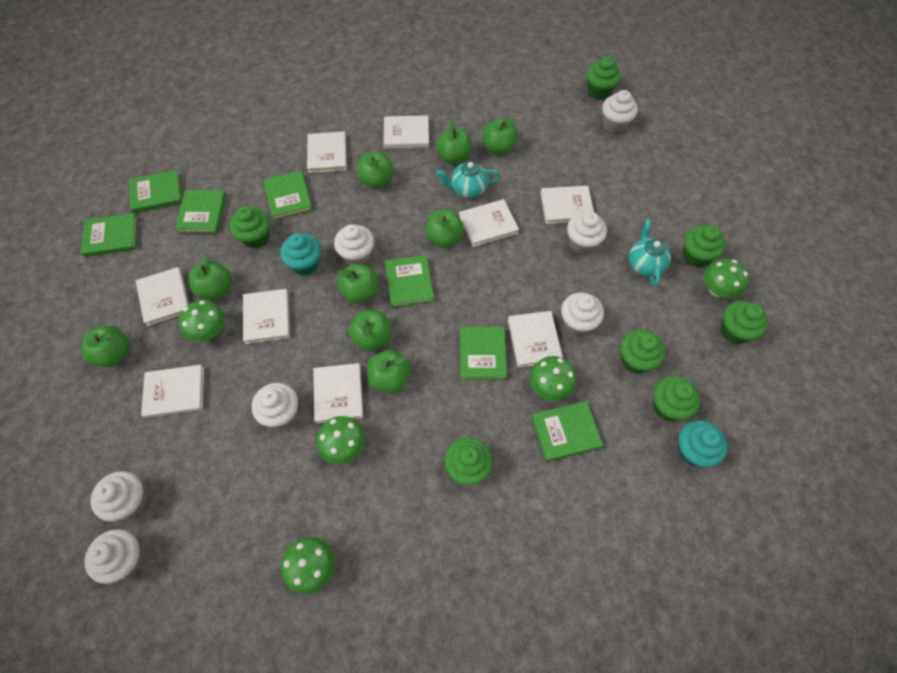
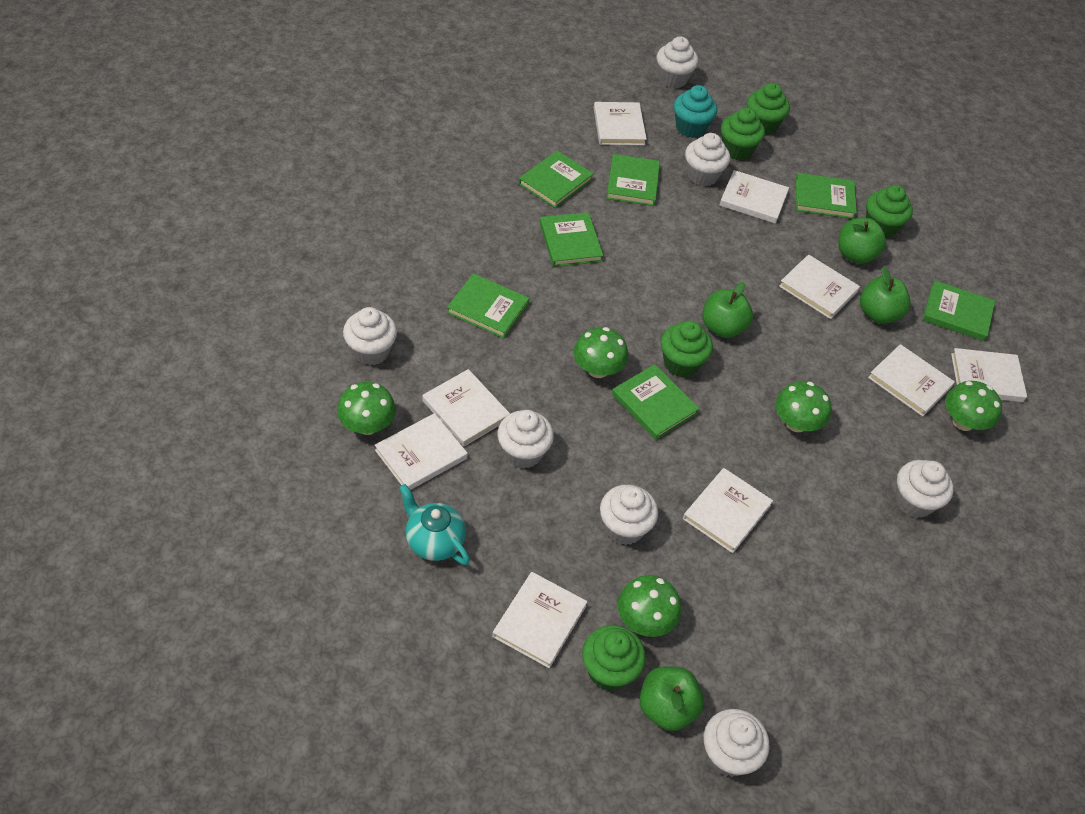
green apple: [81,325,130,367] [189,253,232,300] [337,264,378,303] [349,310,391,351] [357,151,394,188] [367,350,411,393] [425,209,464,248] [436,120,472,164] [483,118,518,155] = 9 -> [639,666,704,731] [702,282,753,338] [838,218,886,264] [860,267,911,324] = 4
green cupcake: [230,206,270,249] [445,437,493,485] [586,57,621,100] [621,330,665,373] [653,376,701,421] [682,225,726,267] [720,301,768,344] = 7 -> [582,625,646,691] [661,321,713,377] [721,108,765,160] [747,83,790,135] [866,185,913,238] = 5
turquoise cupcake: [280,233,321,276] [677,420,728,467] = 2 -> [674,85,717,138] = 1
turquoise teapot: [437,161,501,198] [629,219,671,286] = 2 -> [399,484,470,565] = 1

